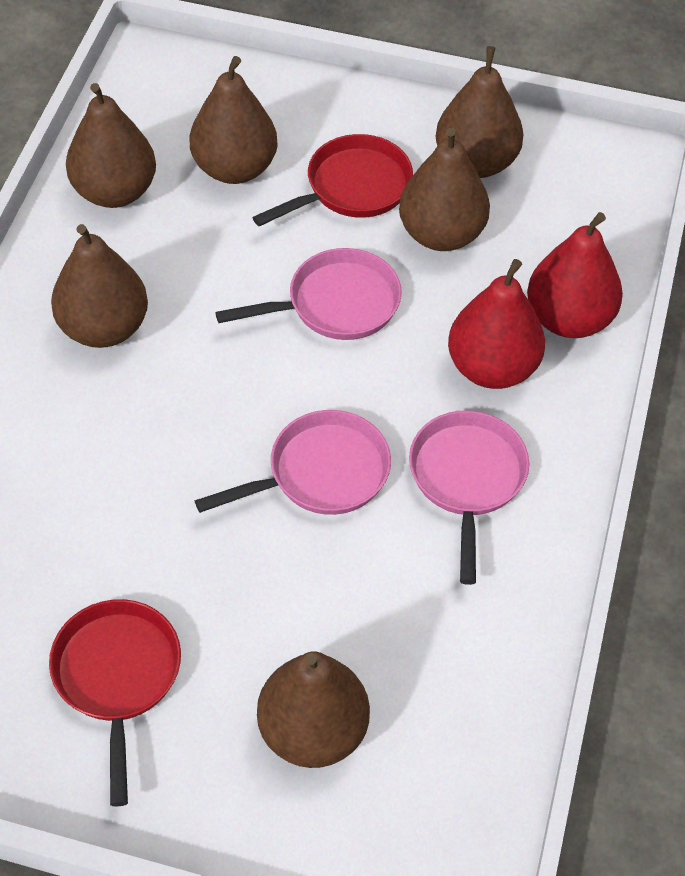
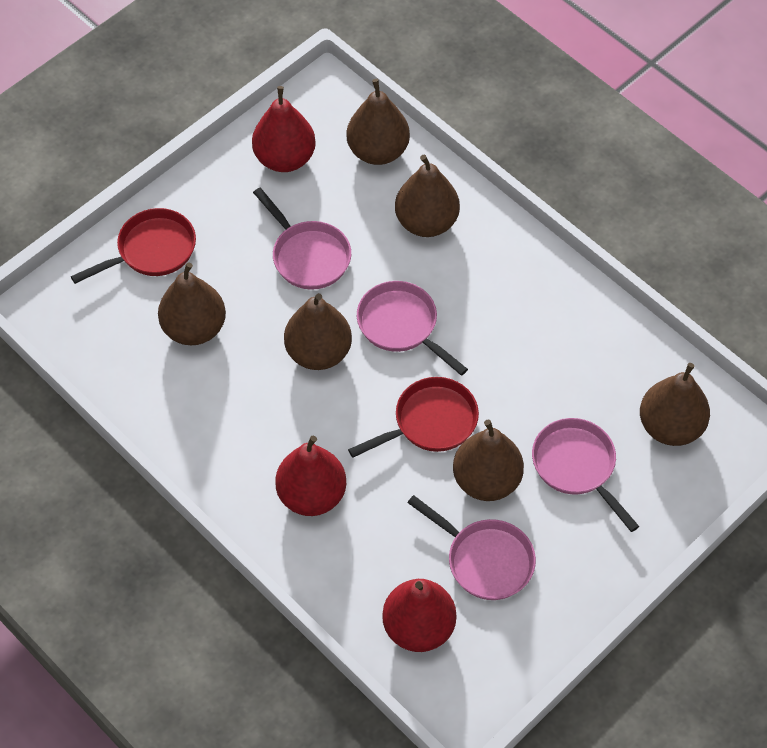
pink pan: [195,410,391,515] [215,248,402,340] [409,411,529,585] = 3 -> [253,188,351,290] [357,281,468,376] [407,495,536,600] [532,418,639,532] = 4
red pear: [448,259,545,389] [527,212,623,338] = 2 -> [252,86,316,172] [275,435,346,516] [382,579,456,652] = 3

